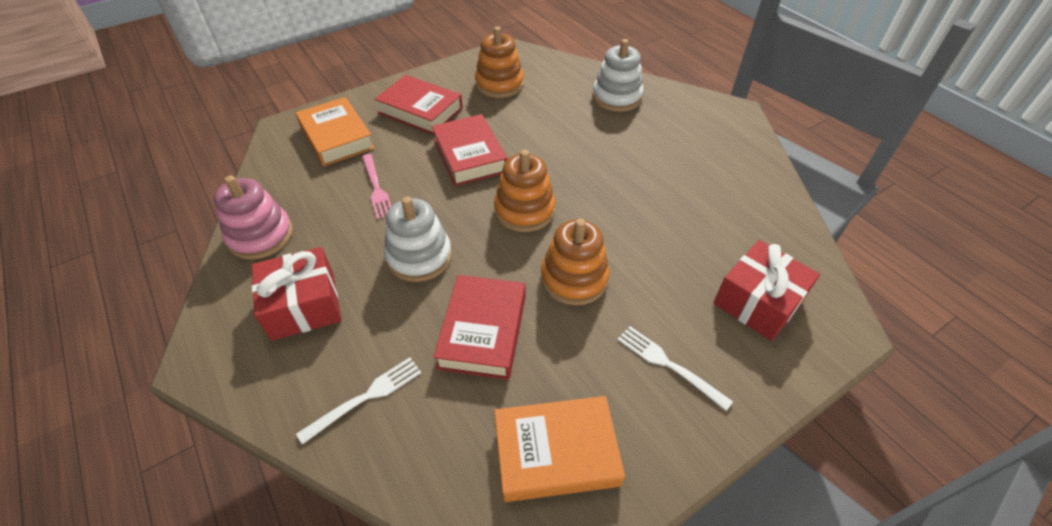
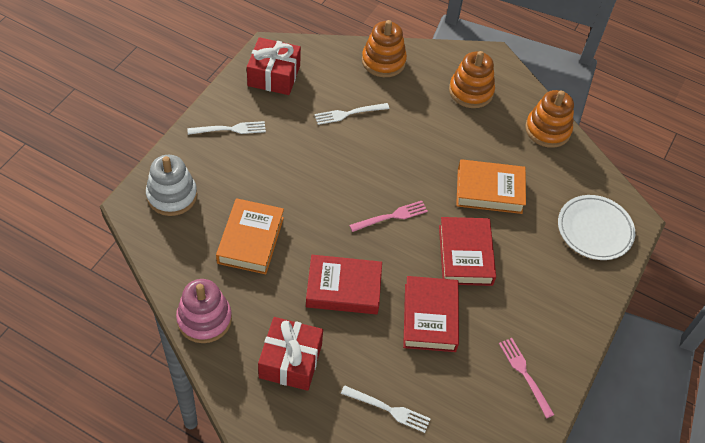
pink fork: [362,154,392,219] = 1 -> [349,201,428,232] [499,338,554,418] = 2
white fork: [296,357,421,445] [618,326,733,411] = 2 -> [187,121,266,135] [314,103,389,125] [341,385,431,433] = 3
white plate: none = 0 -> [558,195,635,260] = 1
white stacking toy: [384,197,452,282] [592,39,643,112] = 2 -> [146,155,197,216] = 1

